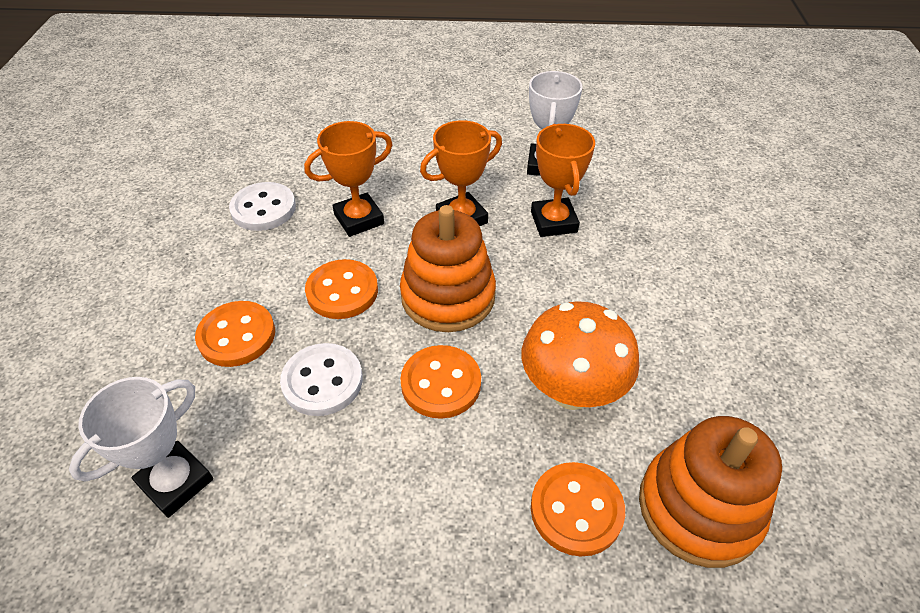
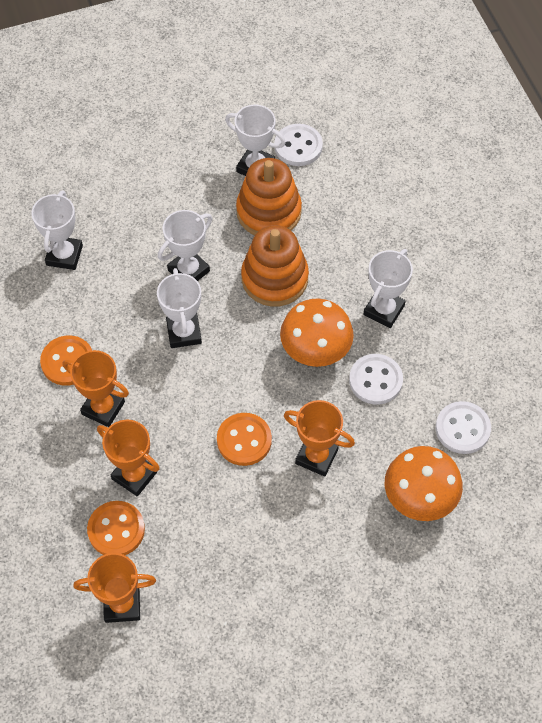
orange button: [195,301,275,367] [305,259,378,319] [400,345,481,419] [531,462,625,556] = 4 -> [40,336,92,386] [87,501,145,555] [217,413,272,466] = 3
orange mushroom: [522,301,639,410] = 1 -> [280,299,354,367] [385,446,463,521] = 2
orange trophy: [304,121,393,237] [420,120,502,226] [531,124,595,237] = 3 -> [63,350,129,427] [73,553,156,623] [97,420,160,496] [284,400,355,476] = 4
white button: [229,182,296,231] [280,343,363,416] = 2 -> [274,124,323,166] [349,354,403,405] [436,401,491,454] = 3
white trophy: [69,377,213,518] [527,71,583,176] = 2 -> [31,191,83,270] [157,268,202,348] [158,210,212,281] [225,104,286,176] [363,249,413,328] = 5

